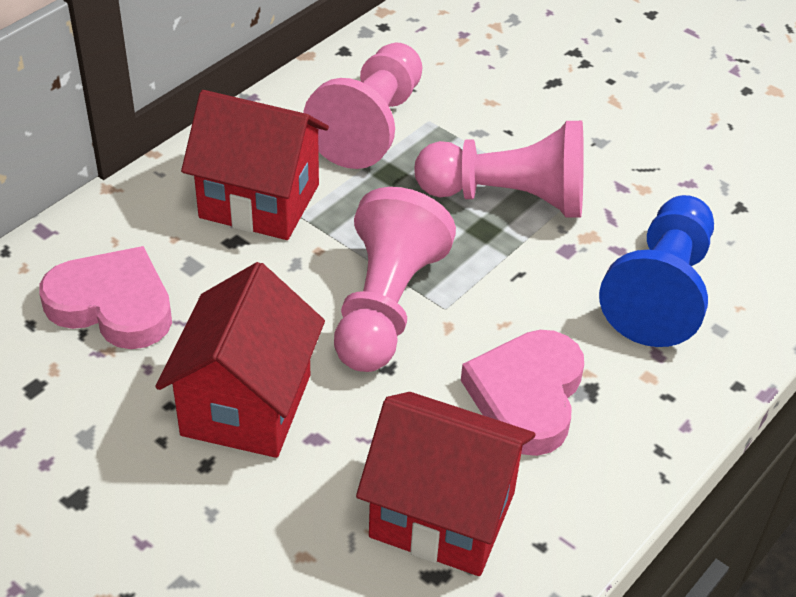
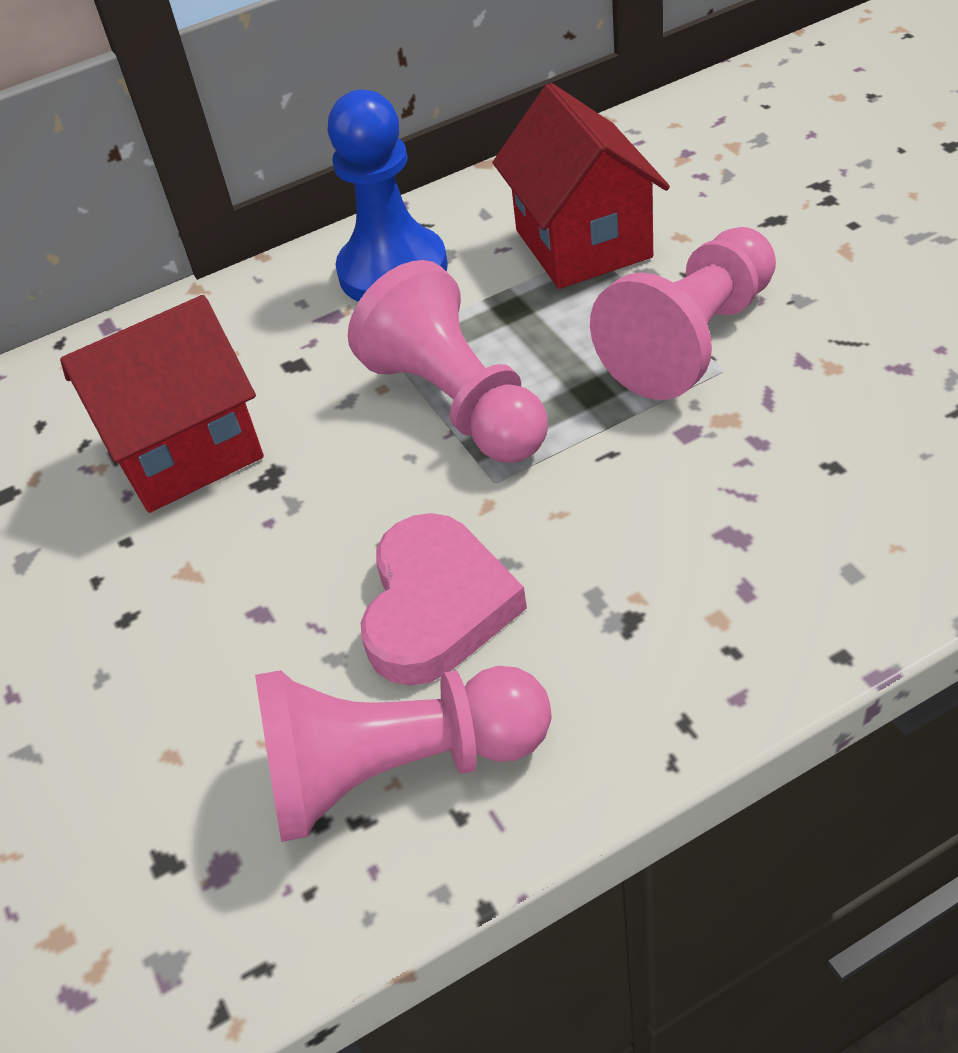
pink heart: [39,246,172,349] [461,330,584,456] = 2 -> [361,513,527,686] = 1
red house: [156,262,325,458] [181,90,329,240] [356,392,535,576] = 3 -> [60,295,264,513] [493,83,670,289] = 2

